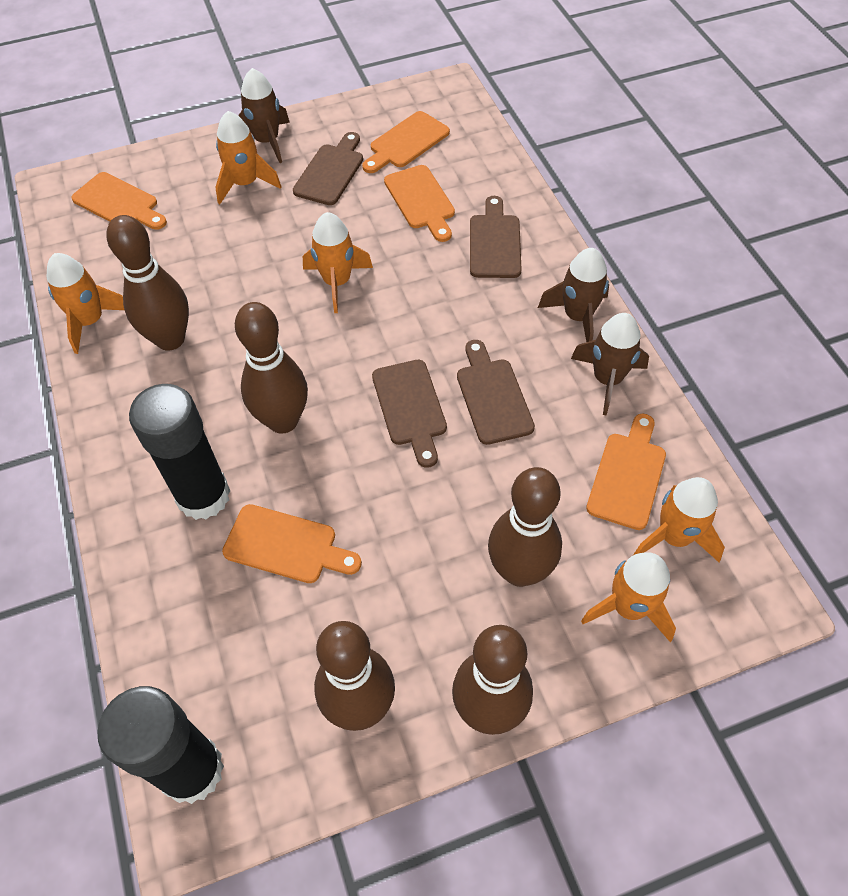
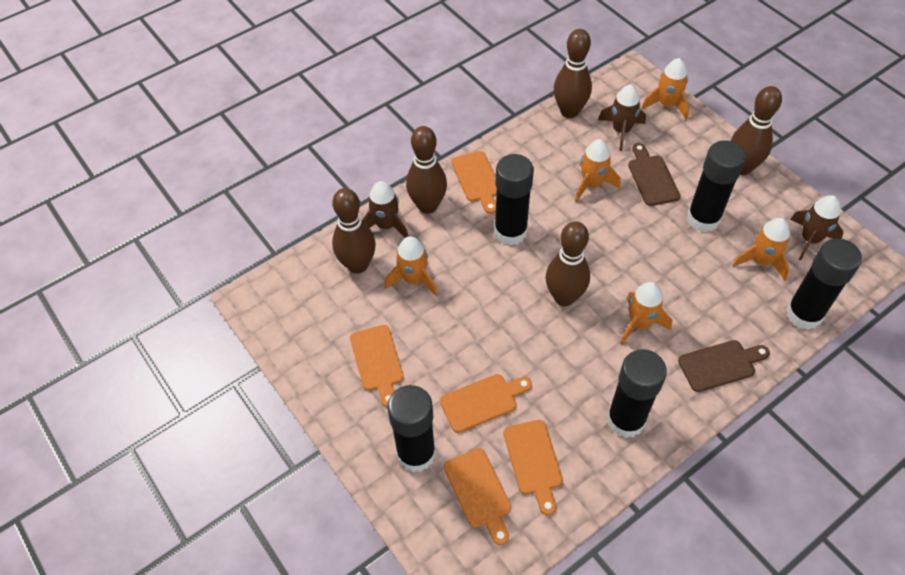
black glue stick: [97,686,224,804] [129,384,230,520] = 2 -> [387,385,436,472] [494,154,534,245] [607,349,667,438] [687,140,746,232] [786,239,862,330] = 5
brown cutting board: [293,132,363,205] [372,360,447,468] [457,340,535,445] [470,196,522,278] = 4 -> [628,143,680,206] [678,340,770,392] = 2

